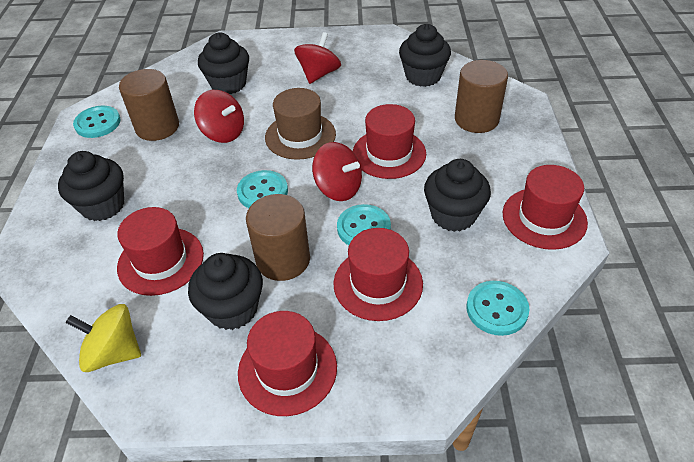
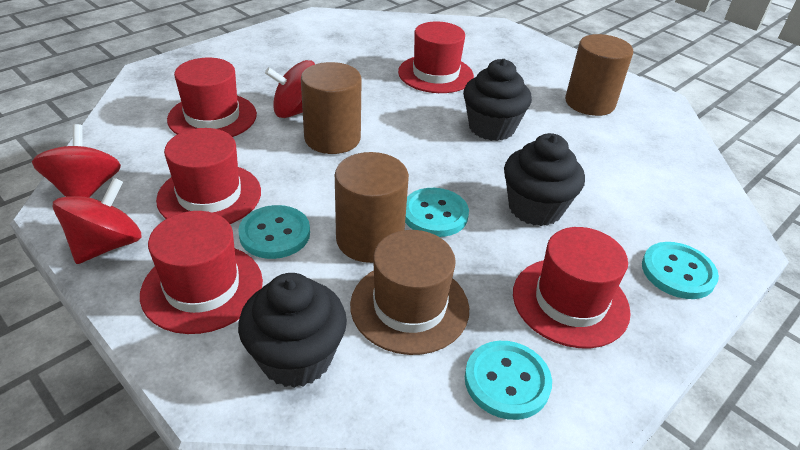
black cupcake: [58,151,124,221] [188,253,263,330] [198,33,249,94] [399,24,451,87] [424,159,491,232] = 5 -> [238,273,347,388] [463,59,532,141] [504,133,585,226] = 3
yellow spinning top: [66,304,141,372] = 1 -> none = 0

